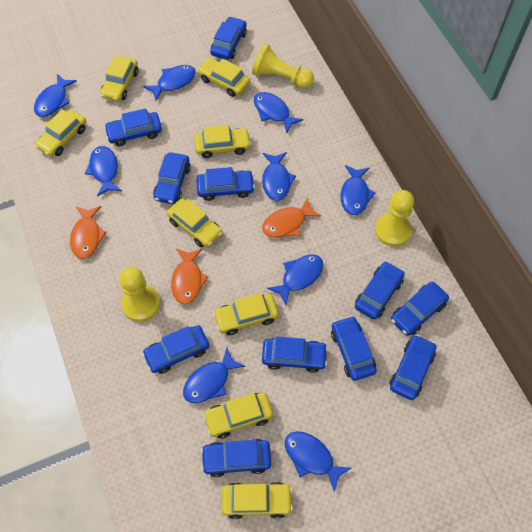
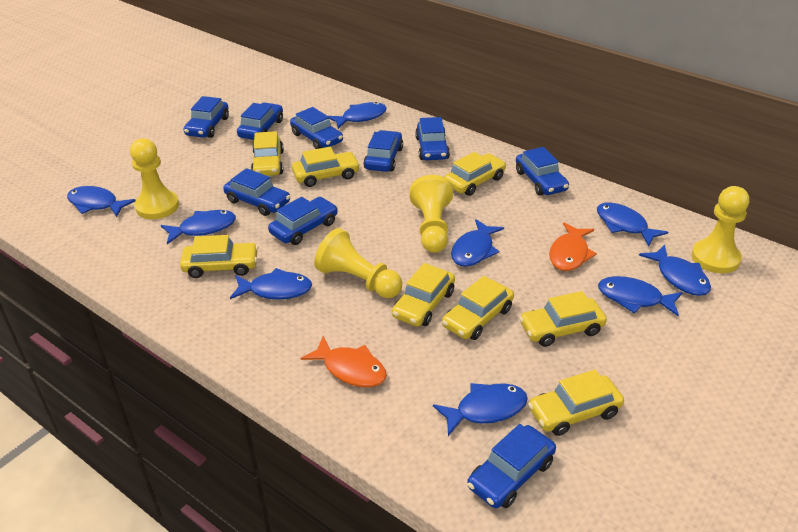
blue car: [104,108,162,146] [142,325,209,374] [153,152,190,204] [196,167,255,201] [201,439,271,477] [210,16,247,60] [262,336,328,373] [331,316,376,381] [355,261,405,320] [390,335,436,400] [391,282,449,336] = 11 -> [183,96,229,138] [223,168,290,216] [237,102,283,140] [268,197,338,245] [290,107,343,149] [364,130,403,172] [415,117,450,160] [467,424,556,508] [516,147,569,196] = 9
orange fish: [70,206,107,259] [171,249,209,305] [262,197,321,237] = 3 -> [301,336,387,387] [549,222,597,271] = 2
yellow pawn: [119,267,160,322] [252,43,314,89] [375,190,414,247] = 3 -> [130,138,179,219] [314,228,402,298] [409,175,453,253] [692,186,749,273] = 4

